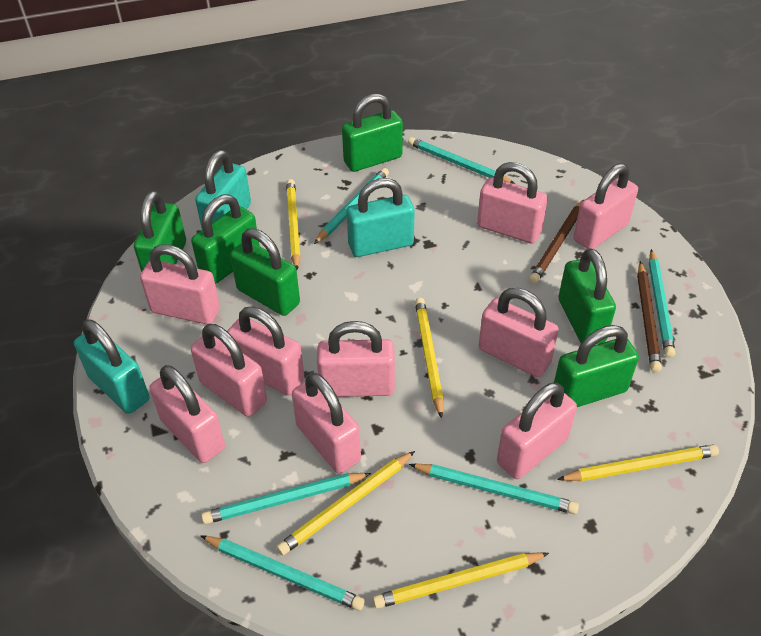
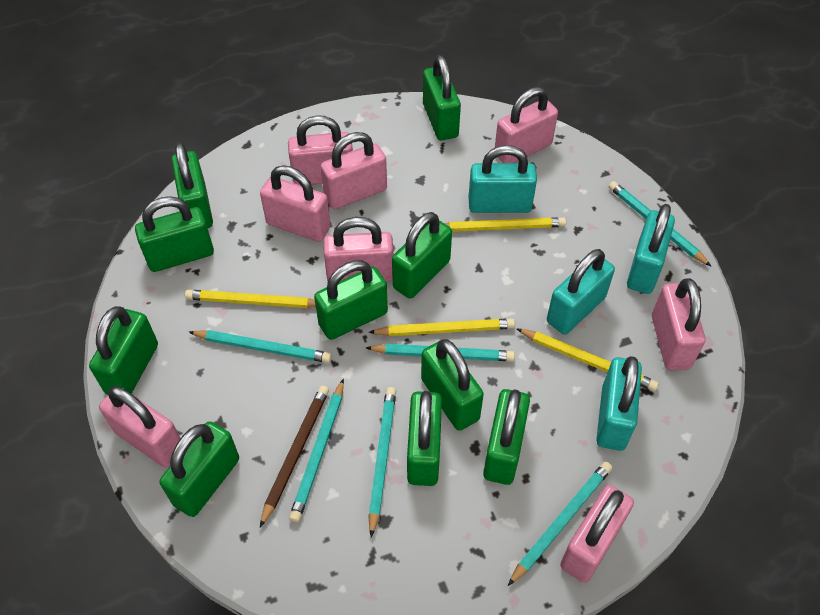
brown pencil: [529,200,584,284] [637,261,662,373] = 2 -> [260,385,329,527] = 1
green padlock: [134,191,186,272] [191,194,260,284] [230,228,300,316] [342,94,403,172] [554,325,639,407] [558,248,616,344] = 6 -> [89,306,158,394] [135,196,214,272] [160,421,239,517] [171,143,213,228] [314,260,388,340] [392,212,452,299] [407,391,442,486] [421,339,484,431] [423,55,461,140] [483,389,530,485] = 10
pink padlock: [140,244,220,324] [149,365,225,463] [191,324,267,417] [227,306,305,395] [292,373,361,474] [317,321,395,397] [477,162,548,244] [479,288,559,377] [497,382,577,479] [574,163,638,249] = 10 -> [99,386,181,468] [260,165,331,242] [288,115,353,185] [320,132,387,209] [323,217,394,282] [495,87,558,163] [560,485,634,583] [652,278,706,370] = 8
turquoise padlock: [74,319,149,414] [195,150,251,230] [347,178,415,257] = 3 -> [468,145,537,213] [547,249,615,334] [596,356,642,451] [627,204,675,294] = 4
yellow pencil: [276,451,415,556] [286,179,301,270] [373,552,549,609] [415,298,444,419] [557,444,719,481] = 5 -> [185,290,316,308] [369,318,515,336] [444,217,566,232] [516,328,659,391] = 4

